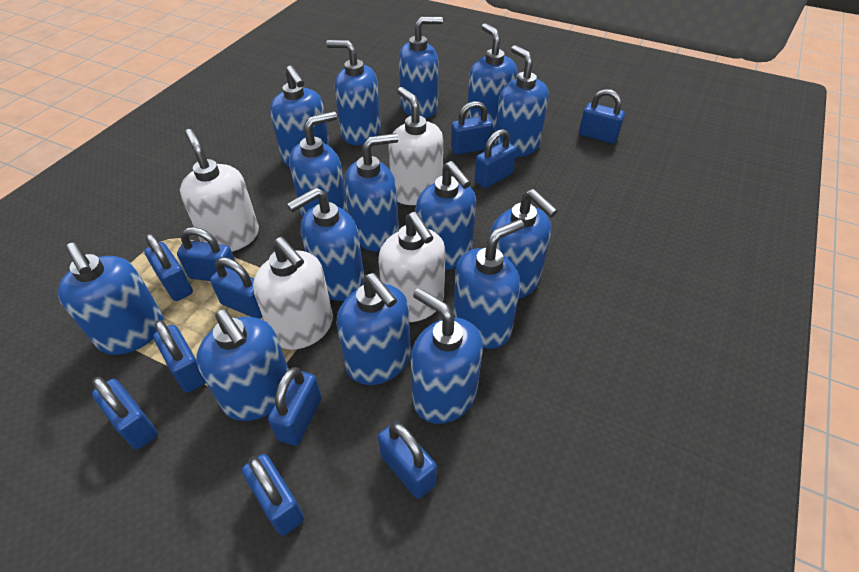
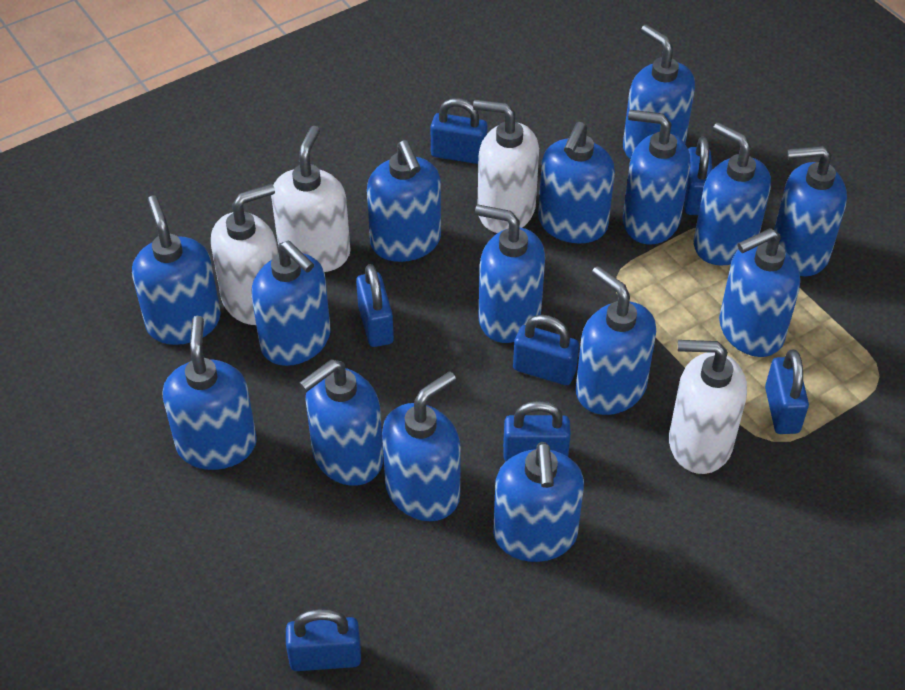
blue padlock: [92,377,158,449] [144,234,193,301] [153,320,206,393] [177,227,235,281] [210,257,263,319] [242,454,304,536] [268,367,322,446] [378,421,437,499] [451,101,493,155] [475,129,516,188] [579,89,625,144] = 11 -> [286,609,361,671] [356,264,394,347] [430,98,487,164] [503,401,571,462] [513,315,579,385] [684,136,712,215] [765,349,809,434] = 7

